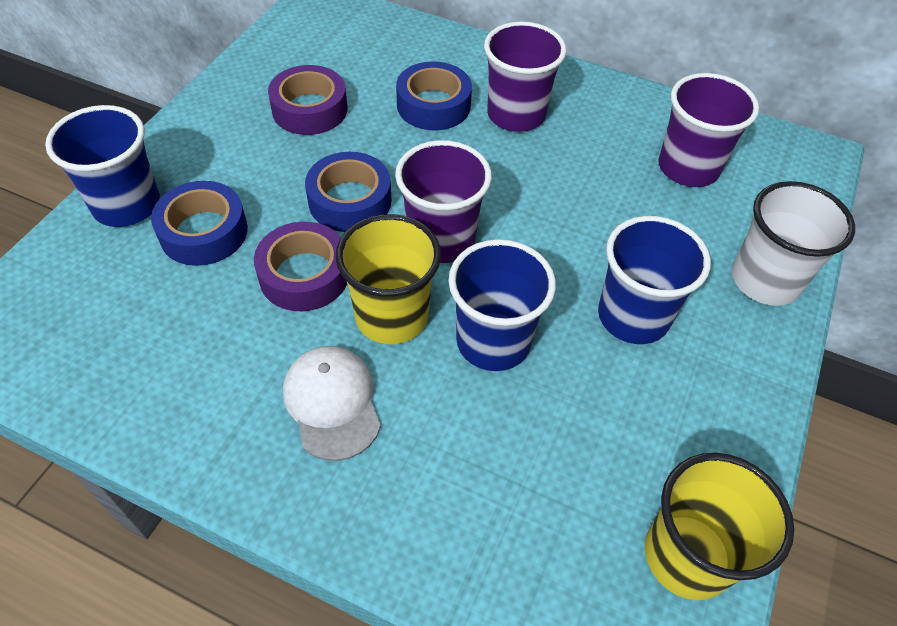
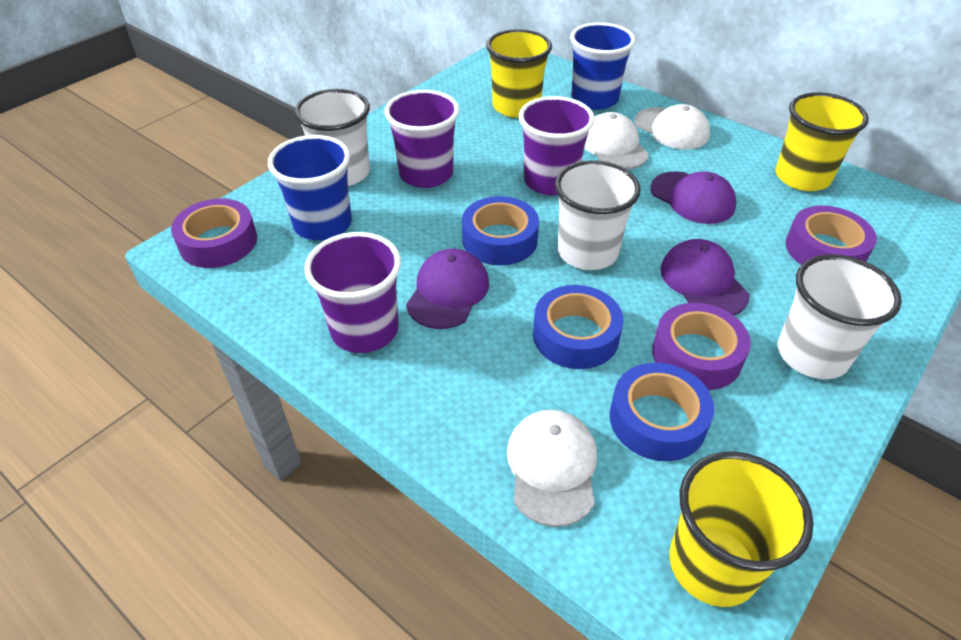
blue cup: [45,105,160,227] [448,239,556,371] [598,216,711,344] = 3 -> [268,135,352,240] [570,22,635,110] = 2
purple cap: none = 0 -> [406,249,489,329] [651,171,736,224] [660,239,749,316] = 3
purple tape: [254,222,347,311] [268,65,347,135] = 2 -> [171,199,257,268] [652,303,751,390] [786,206,877,265] = 3
white cap: [283,346,381,461] = 1 -> [507,410,597,527] [584,112,649,169] [635,104,710,149] = 3
white cup: [732,181,855,306] = 1 -> [294,89,370,186] [555,160,641,270] [778,254,902,379] = 3
yellow cup: [336,214,441,344] [645,453,794,600] = 2 -> [486,29,552,118] [670,451,814,607] [775,92,869,191] = 3

